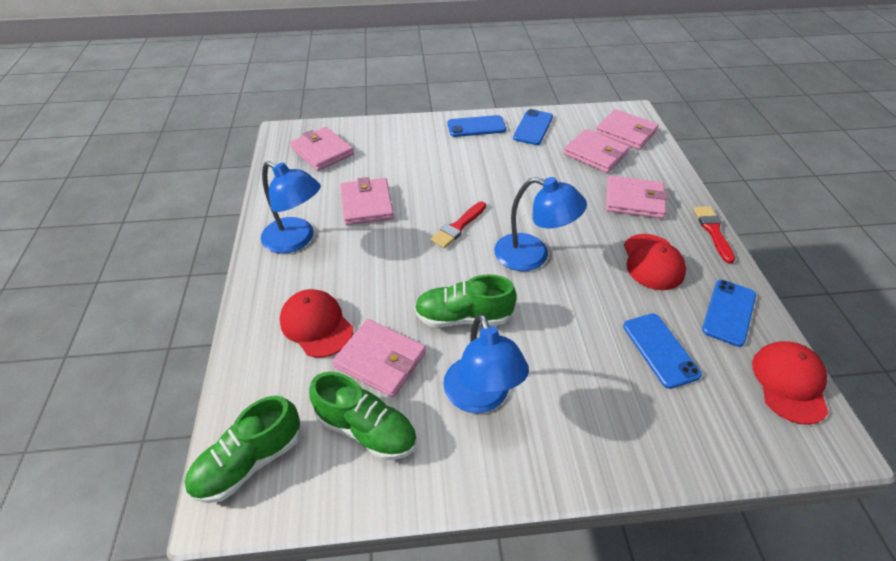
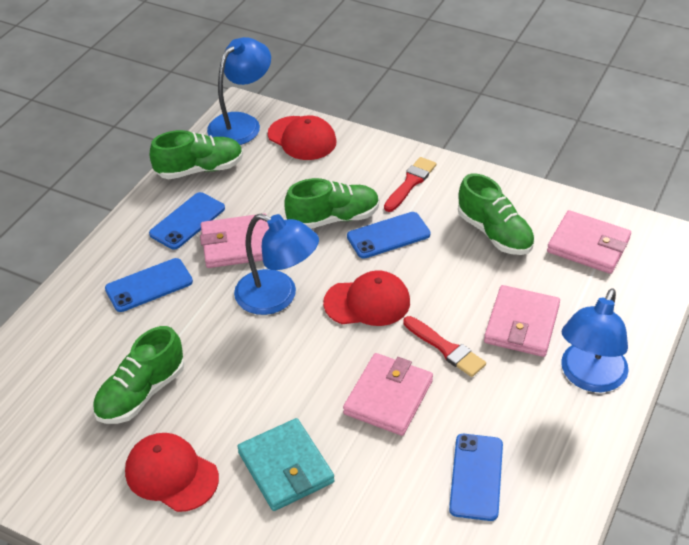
green shoe: [185,395,300,503] [309,372,417,460] [414,274,517,327] = 3 -> [93,326,184,424] [150,130,243,179] [284,178,379,229] [458,174,535,255] = 4
pink wallet: [290,127,354,171] [332,319,426,397] [340,177,394,225] [563,129,630,173] [596,109,659,150] [606,176,668,219] = 6 -> [200,213,269,268] [343,353,433,436] [484,285,560,357] [547,210,631,274] = 4
turquoise wallet: none = 0 -> [237,418,335,511] = 1

